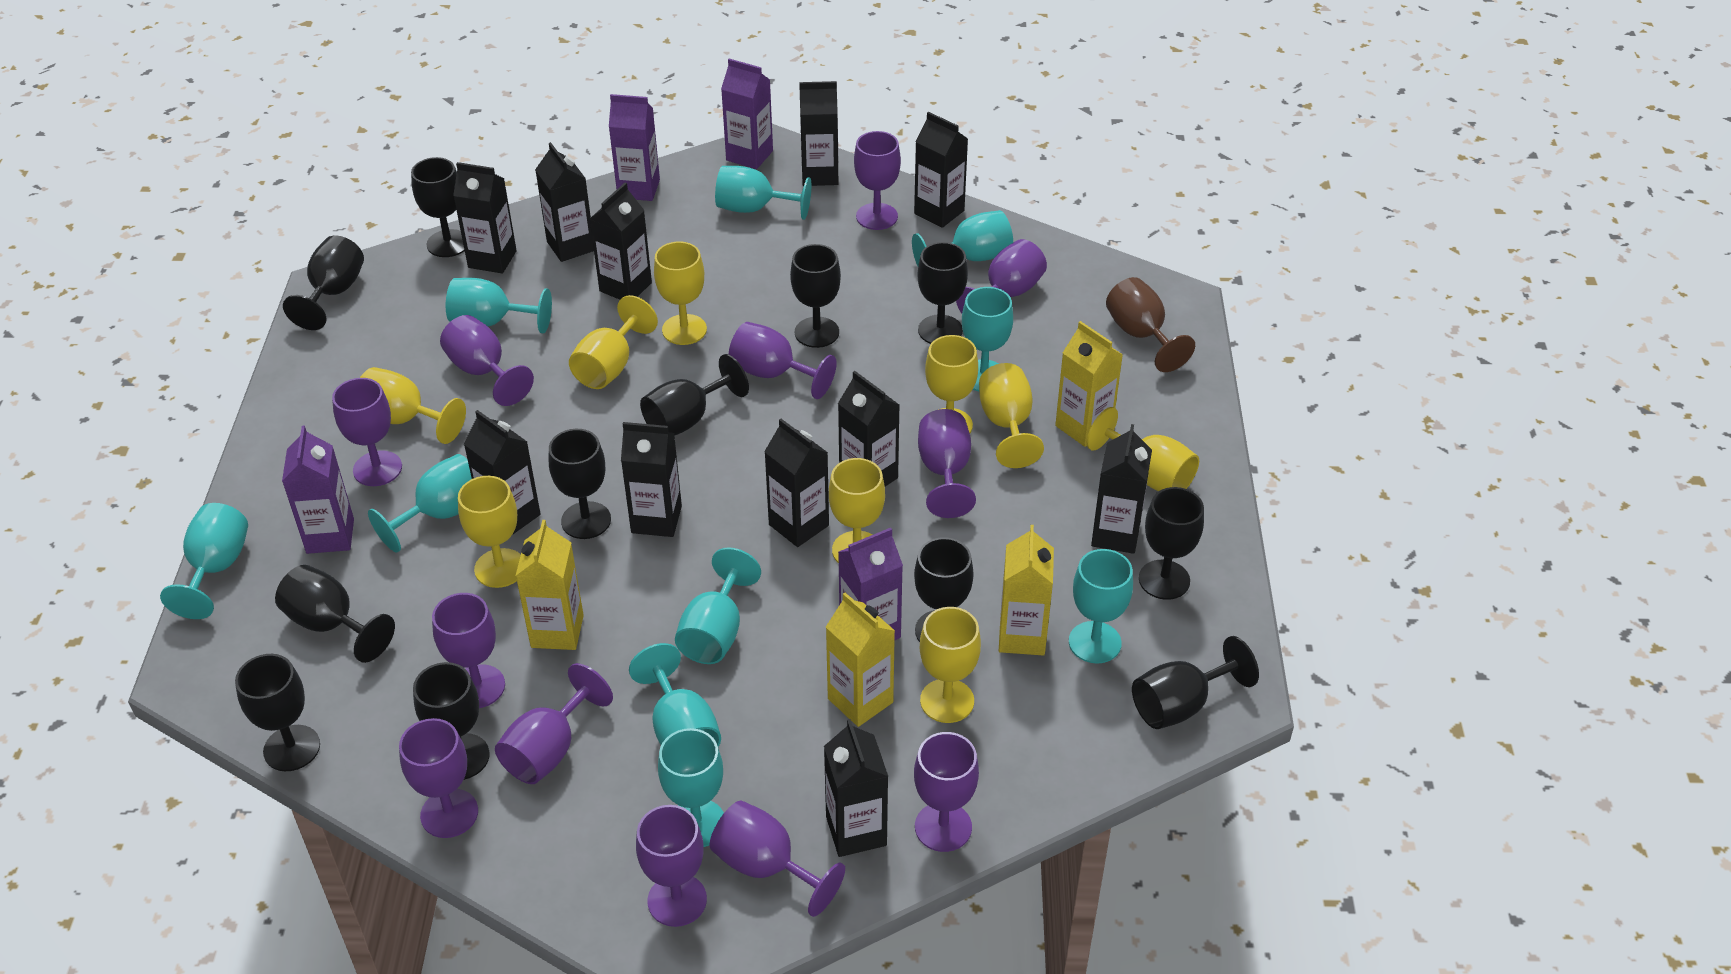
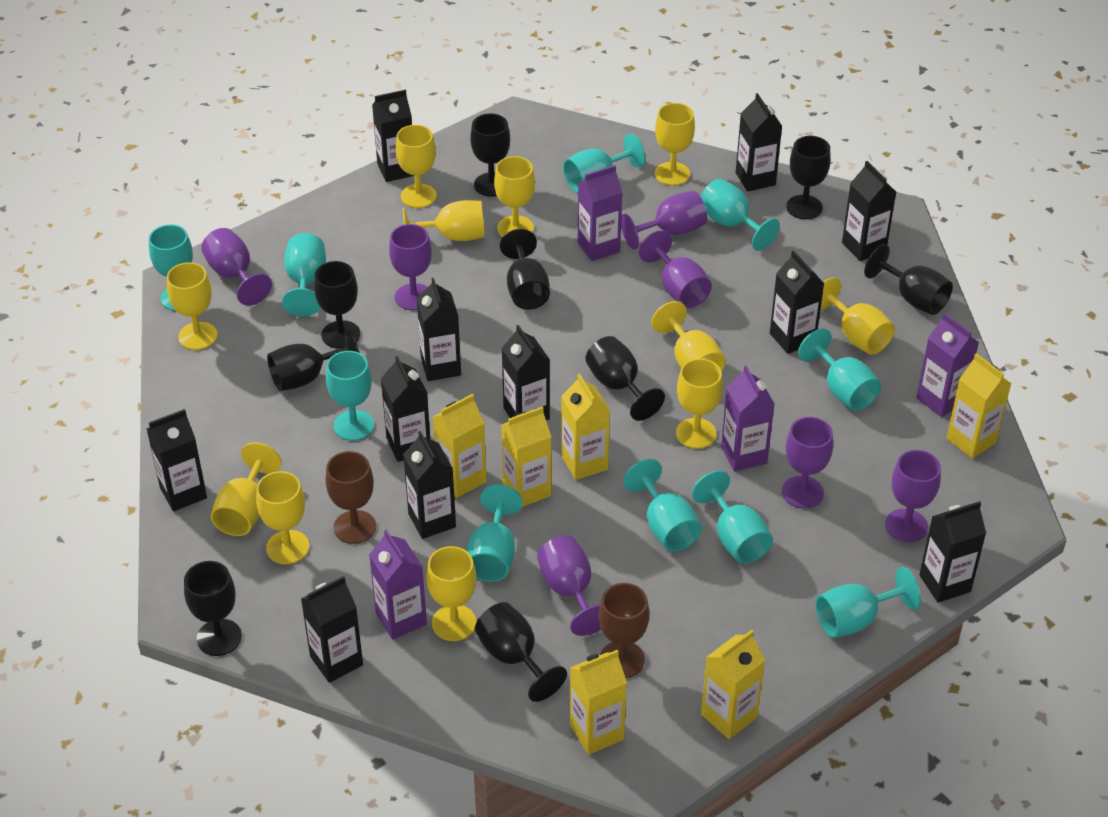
black goblet: [235,654,320,771] [275,565,395,663] [283,235,364,330] [411,157,465,257] [413,662,490,780] [549,429,611,539] [640,354,749,436] [790,244,841,348] [914,537,974,642] [917,242,968,344] [1132,636,1259,729] [1139,487,1204,600] = 12 -> [184,561,242,656] [267,329,360,391] [314,261,360,349] [470,113,510,196] [475,602,567,702] [500,229,550,310] [585,336,665,421] [786,136,831,219] [864,244,953,315] = 9
brown goblet: [1106,277,1195,372] = 1 -> [325,451,376,544] [599,583,649,678] = 2
purple goblet: [332,378,402,486] [399,718,478,838] [432,593,505,708] [440,315,534,406] [495,663,613,784] [636,805,707,927] [710,801,845,917] [729,322,837,399] [854,131,901,230] [914,732,979,852] [918,409,976,518] [956,239,1047,313] = 12 -> [201,228,272,306] [389,224,432,310] [537,536,601,636] [621,191,707,250] [639,231,712,308] [782,417,833,508] [885,450,941,542] = 7
yellow carton: [515,520,584,650] [826,593,895,727] [999,525,1054,655] [1055,321,1123,447] = 4 -> [433,394,486,498] [501,406,551,507] [561,373,610,480] [570,650,627,755] [701,630,765,739] [947,353,1012,459] = 6
yellow goblet: [360,367,466,444] [458,476,521,588] [569,295,658,389] [654,241,707,345] [829,458,885,563] [920,607,981,723] [925,335,978,433] [979,363,1044,468] [1087,407,1199,491] = 9 -> [167,262,217,350] [211,442,282,536] [256,471,309,564] [395,125,437,208] [402,200,484,241] [426,546,476,641] [494,156,535,237] [651,301,726,372] [655,103,695,186] [676,359,723,449] [820,277,895,355] = 11

